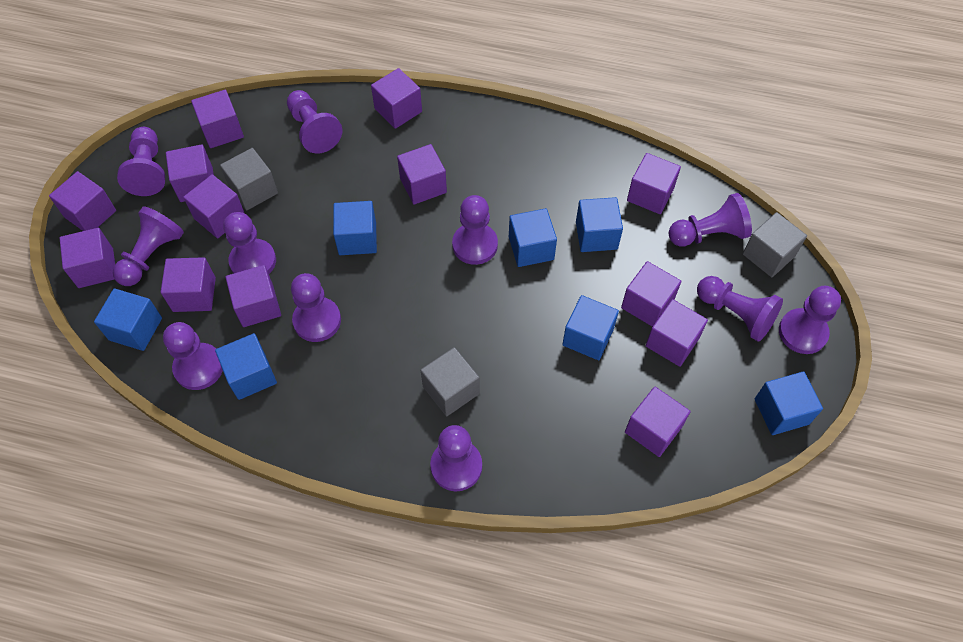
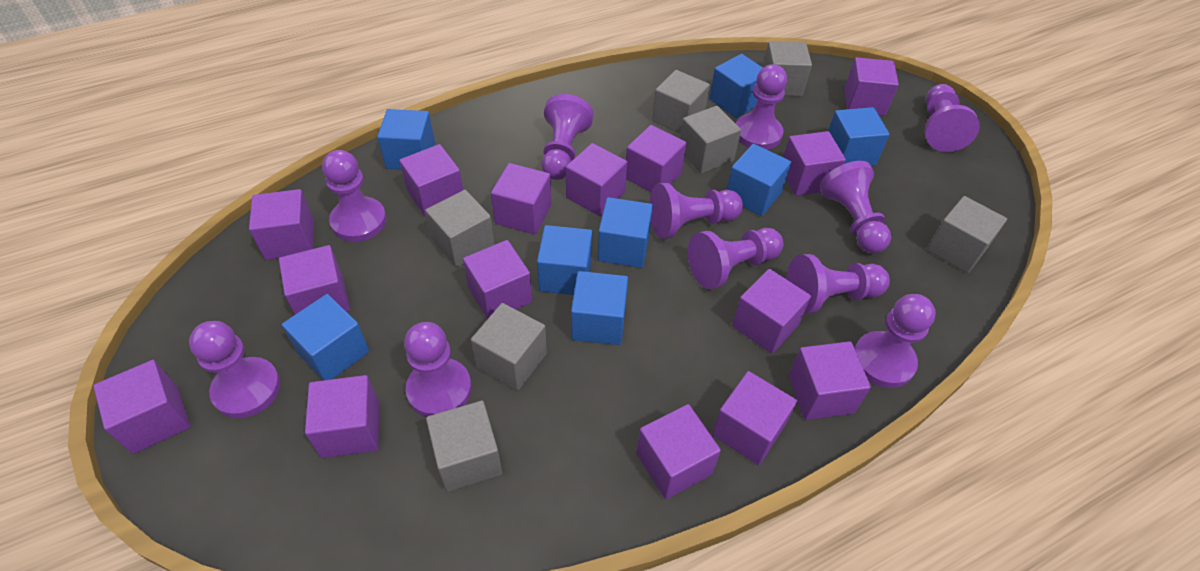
blue cube: [94,288,162,351] [215,333,277,400] [333,201,377,255] [509,208,557,267] [562,295,619,360] [576,197,623,252] [755,371,823,435] = 7 -> [282,294,369,380] [377,109,435,169] [537,225,593,295] [571,271,628,345] [598,197,653,268] [709,54,763,118] [727,144,791,216] [828,107,890,166] = 8
grey cube: [220,148,278,210] [421,347,479,416] [743,212,807,277] = 3 -> [425,190,495,268] [426,401,502,492] [471,303,547,390] [652,70,710,134] [680,106,741,174] [763,41,812,96] [927,196,1007,273] = 7
purple cube: [49,171,116,231] [60,228,115,288] [161,257,216,312] [166,144,214,202] [183,174,244,238] [191,90,244,148] [225,265,281,327] [371,68,422,129] [397,144,447,205] [621,261,681,327] [625,387,691,457] [627,153,681,214] [646,299,708,367] = 13 -> [93,360,190,454] [249,189,314,260] [279,245,350,315] [305,375,379,458] [399,144,463,217] [463,240,532,319] [491,163,551,235] [566,143,627,216] [626,125,686,192] [636,404,721,499] [712,371,797,465] [732,269,811,354] [783,131,846,196] [788,341,871,420] [844,57,899,116] = 15

